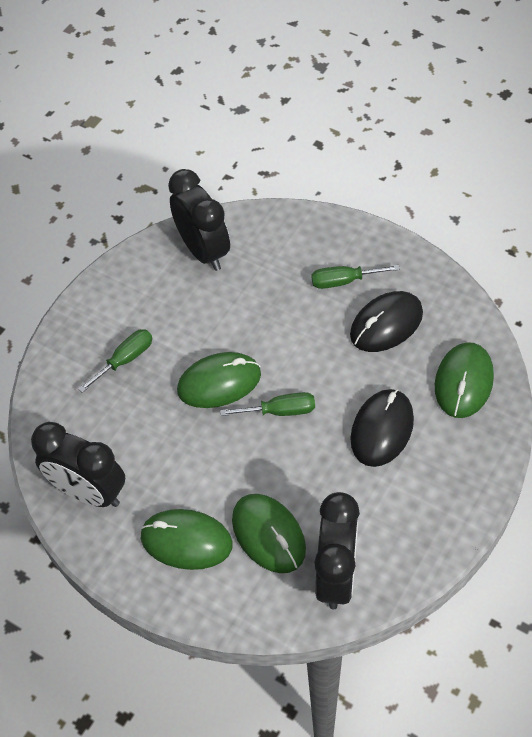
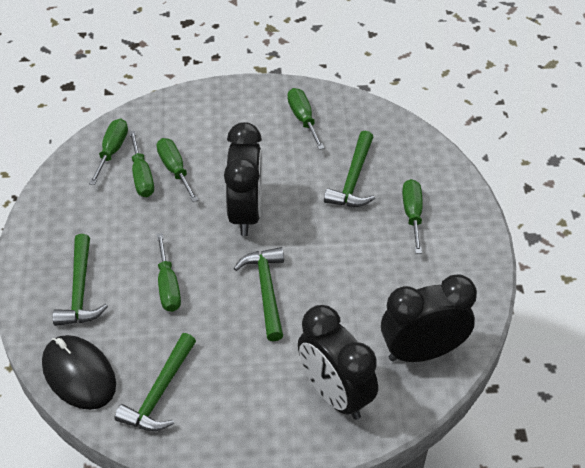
black mouse: [350,291,423,352] [350,389,414,467] = 2 -> [42,335,116,410] = 1
green hammer: none = 0 -> [53,234,108,326] [115,333,196,431] [234,247,284,341] [324,131,375,207] = 4
green mouse: [140,509,233,570] [177,352,261,408] [232,494,306,573] [435,342,494,418] = 4 -> none = 0
green screwdriver: [78,329,152,393] [220,392,315,416] [311,265,400,289] = 3 -> [89,119,128,185] [129,130,154,197] [156,233,181,312] [157,138,198,202] [288,88,324,150] [402,179,423,254] = 6

